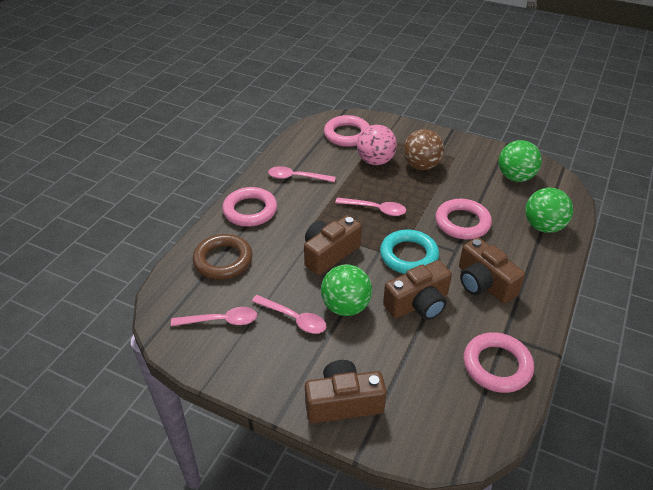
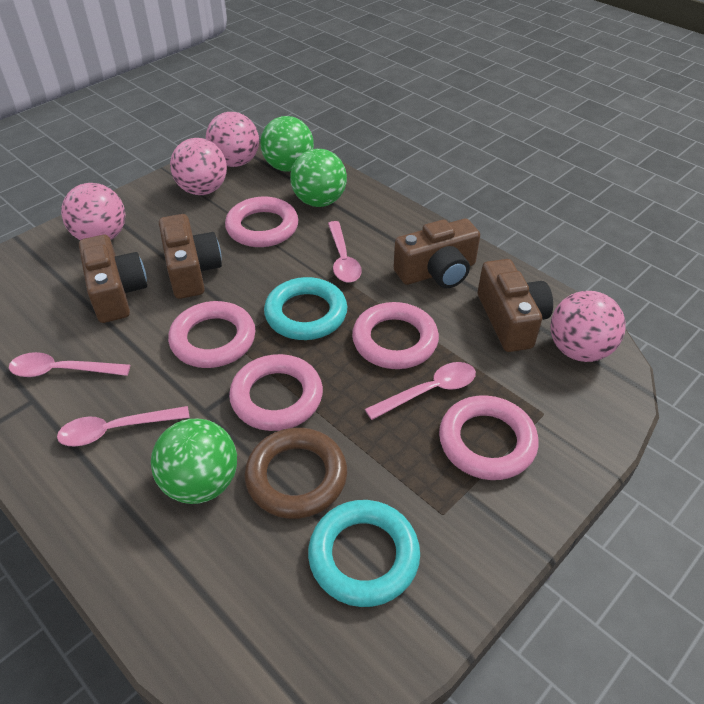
brown ball: [403,129,444,170] = 1 -> none = 0
pink ball: [357,125,397,165] = 1 -> [61,183,126,240] [170,138,227,195] [206,112,259,167] [550,291,626,362] = 4
pink ring: [222,187,277,227] [324,115,370,147] [435,199,492,240] [464,332,534,393] = 4 -> [168,301,255,368] [225,197,299,247] [229,354,323,431] [352,302,439,369] [439,395,539,480] = 5
turquoise ring: [380,230,439,274] = 1 -> [264,277,347,340] [308,500,420,607] = 2

